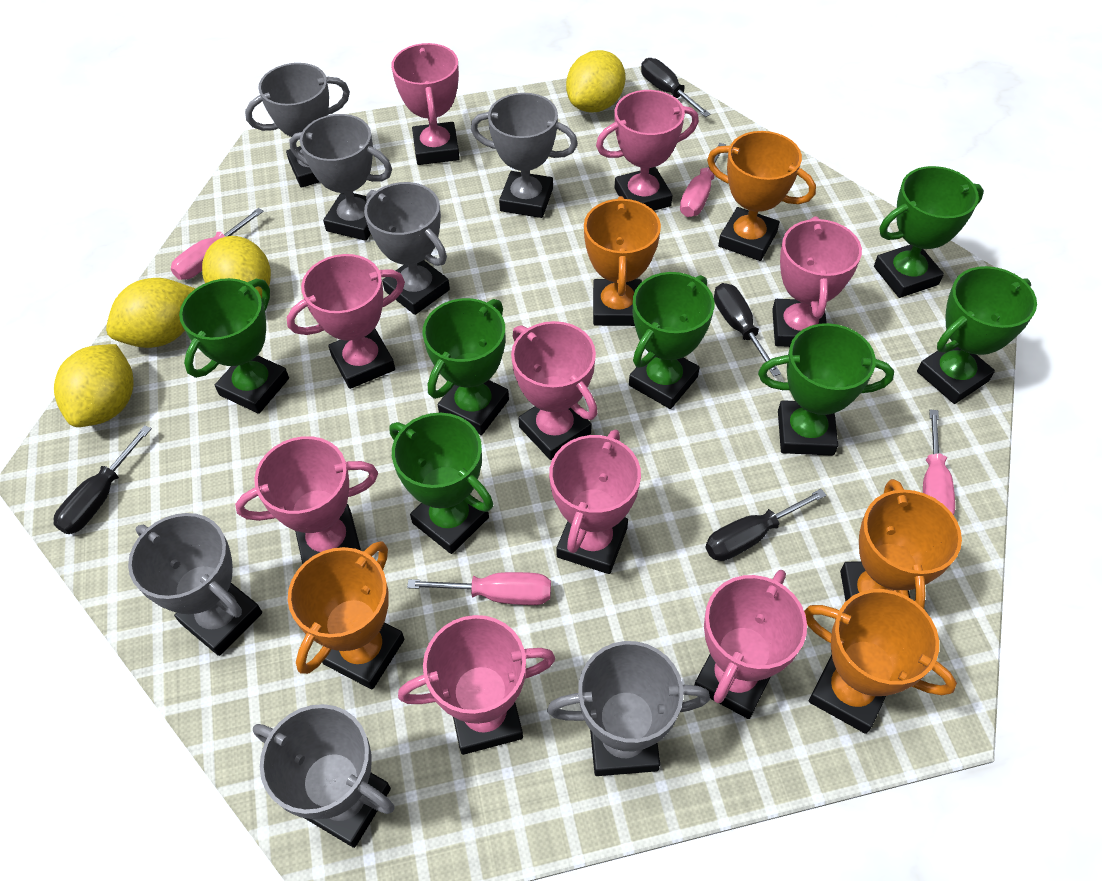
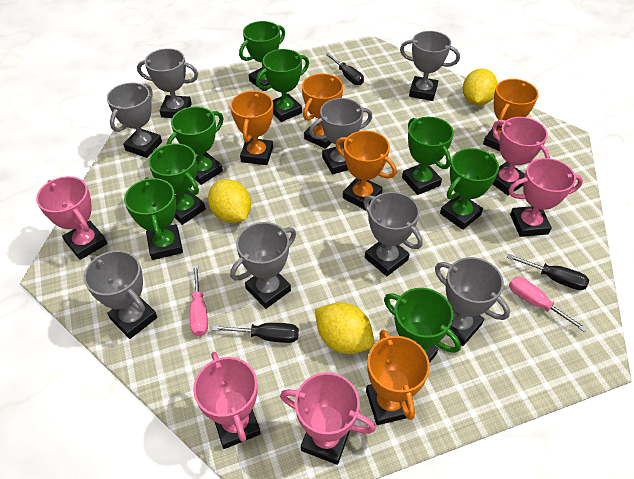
black screwdriver: [54,425,152,534] [641,58,711,117] [705,489,826,561] [714,283,781,376] = 4 -> [213,323,299,343] [326,53,364,85] [507,254,589,290] = 3
green trophy: [179,278,289,414] [389,413,493,554] [422,298,509,435] [629,272,714,409] [758,323,894,456] [874,166,984,298] [917,266,1037,404] = 7 -> [124,177,183,260] [148,143,206,225] [166,106,224,185] [239,21,285,91] [256,49,309,122] [384,288,461,362] [402,117,454,195] [440,148,499,230] = 8
grey trophy: [128,513,262,656] [245,63,350,188] [253,704,395,848] [289,114,392,241] [364,182,450,315] [471,93,578,218] [547,641,710,776] = 7 -> [84,250,157,339] [107,83,162,158] [137,48,198,118] [230,222,296,309] [309,98,372,174] [363,192,423,276] [400,31,460,101] [435,257,510,346] = 8
pink screwdriver: [171,208,264,280] [407,572,551,605] [680,143,726,217] [923,409,955,515] = 4 -> [189,265,208,336] [509,277,587,332] = 2
pink trophy: [235,436,378,564] [287,254,405,389] [391,43,460,165] [398,615,555,755] [511,321,598,460] [549,430,641,574] [596,90,699,211] [695,570,807,719] [772,216,862,347] = 9 -> [36,176,108,260] [193,352,261,449] [280,372,375,465] [492,117,550,196] [509,158,583,237] = 5
yellow lemon: [54,344,134,427] [106,278,195,348] [202,236,271,299] [566,50,626,112] = 4 -> [208,179,251,223] [315,302,374,354] [463,69,498,106] = 3

